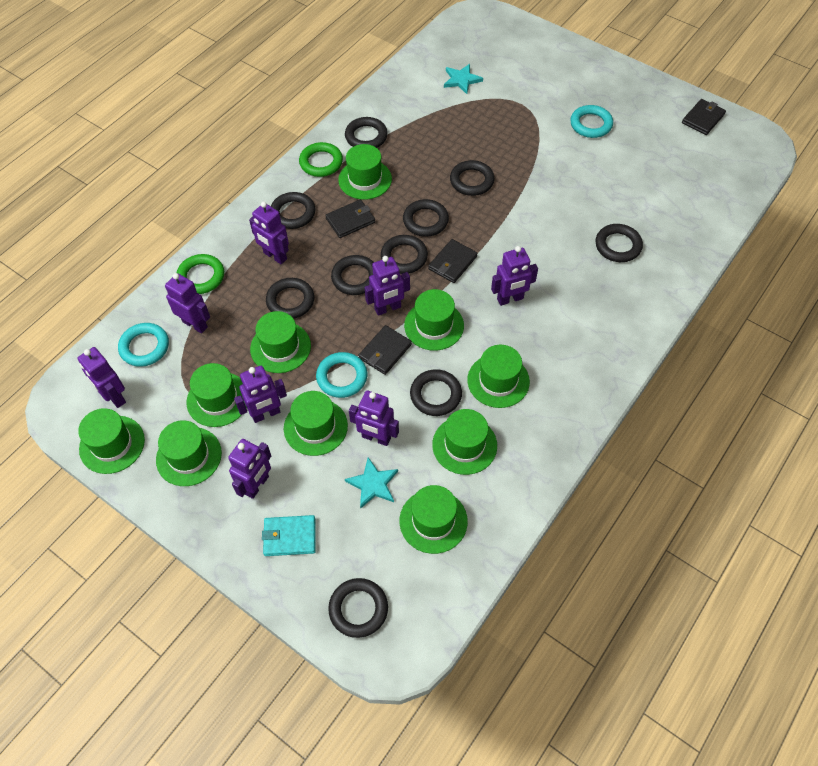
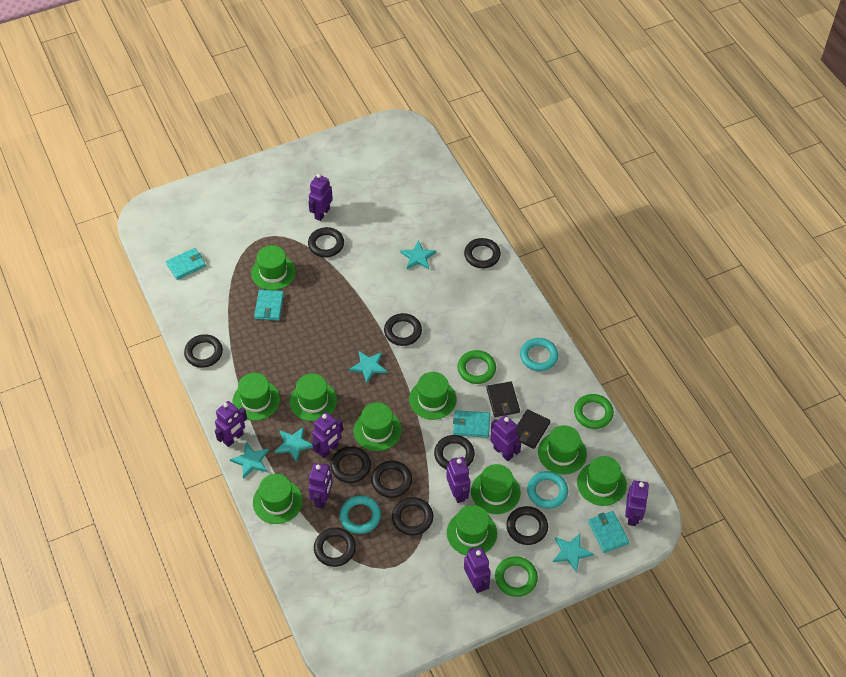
black wallet: [325,199,375,238] [358,325,412,375] [428,239,478,283] [682,99,726,135] = 4 -> [486,382,520,417] [516,409,550,449] = 2
green ring: [177,254,224,294] [299,142,343,177] = 2 -> [458,350,496,384] [495,556,538,597] [574,394,614,429] = 3
turquoise star: [345,457,398,509] [444,64,483,94] = 2 -> [230,443,269,479] [275,427,313,463] [349,351,387,383] [400,240,436,269] [553,534,594,572] = 5
turquoise wallet: [262,515,316,556] = 1 -> [166,248,206,280] [254,290,284,320] [453,410,490,438] [588,511,629,553] = 4

